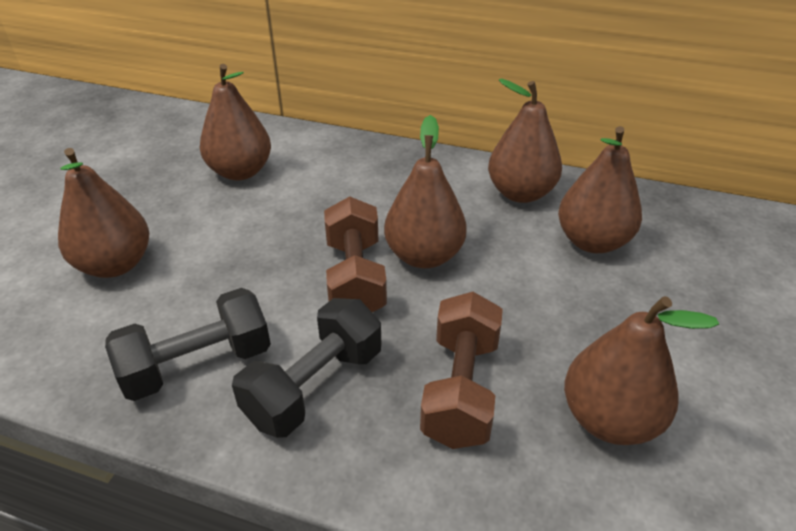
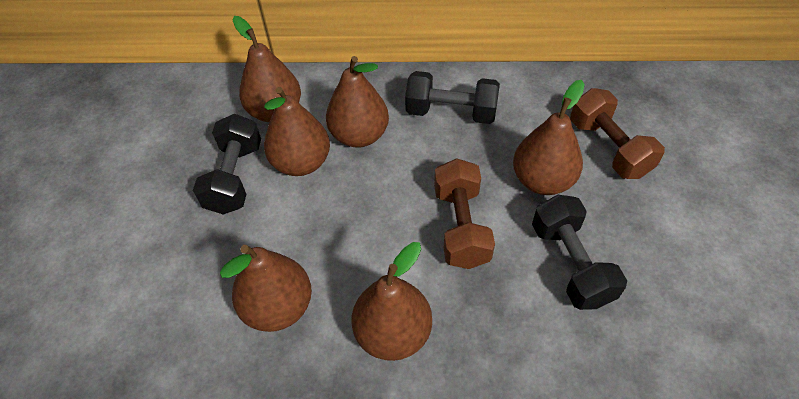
black dumbbell: [105,288,271,401] [232,298,381,438] = 2 -> [193,114,261,215] [405,71,500,124] [532,195,627,310] = 3

